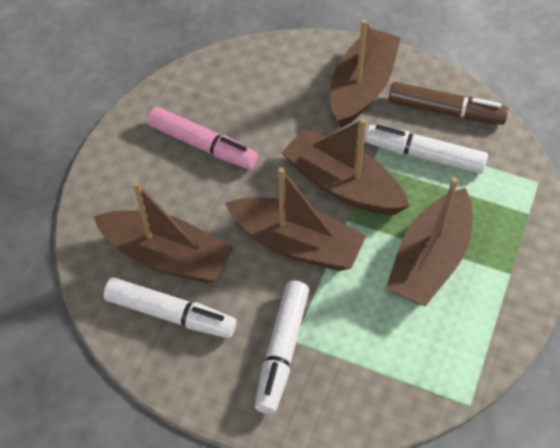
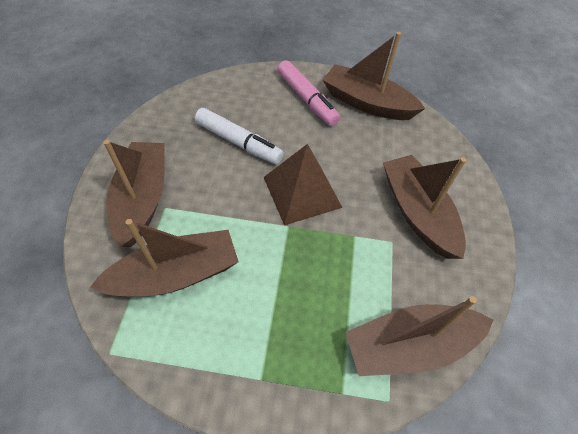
brown marker: [388,82,508,125] = 1 -> none = 0
brown pyramid: none = 0 -> [264,144,343,225] = 1
white marker: [103,278,237,338] [255,280,309,414] [365,125,488,174] = 3 -> [195,108,284,165] = 1

